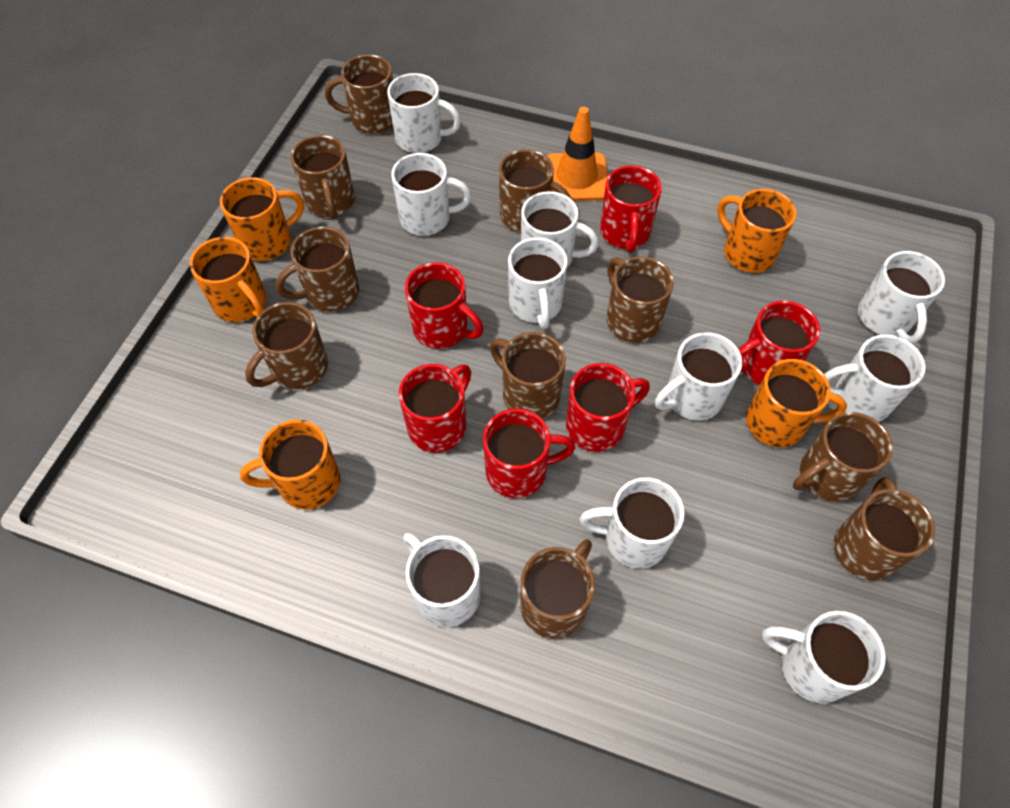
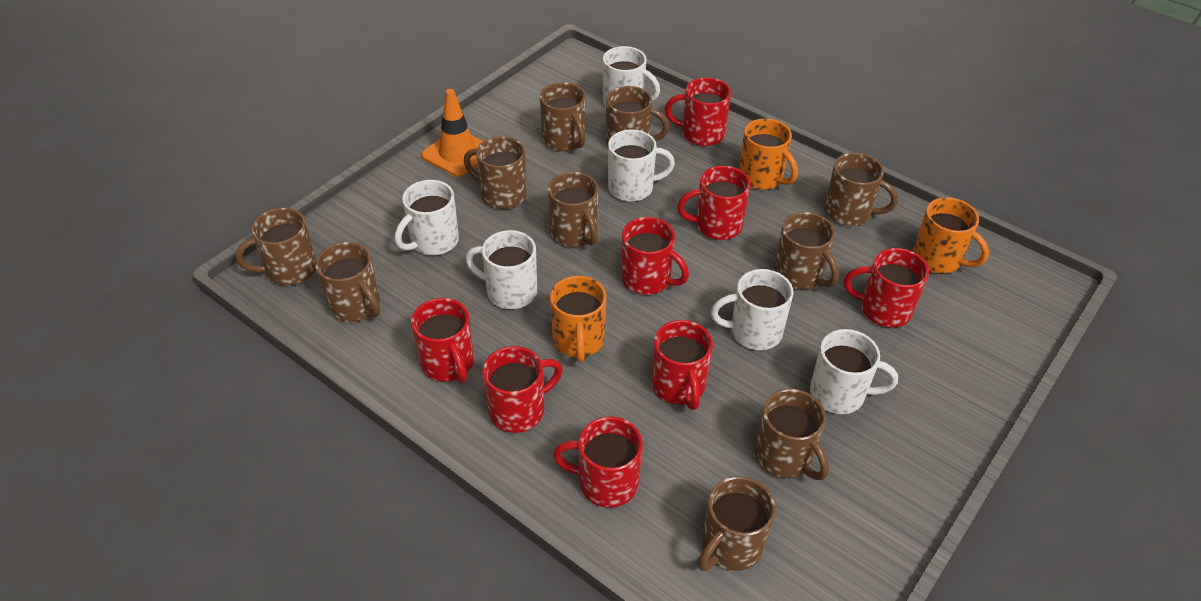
orange mug: [190,237,266,322] [220,177,304,261] [240,420,340,510] [717,189,797,273] [746,359,847,447] = 5 -> [550,276,607,362] [739,118,798,190] [912,197,989,273] = 3
red mug: [399,364,471,453] [405,262,484,349] [483,409,576,498] [566,363,650,452] [600,165,662,253] [738,301,820,385] = 6 -> [411,298,474,383] [482,346,563,433] [553,416,643,508] [621,217,689,295] [651,320,713,410] [665,78,731,146] [677,166,750,240] [844,248,929,328] = 8
white mug: [387,73,461,153] [391,153,472,236] [403,533,481,627] [508,237,568,329] [521,191,599,268] [580,478,685,568] [655,332,742,420] [762,611,886,703] [824,334,925,422] [858,251,945,344] = 10 -> [395,180,459,255] [465,230,537,309] [603,46,660,106] [608,130,675,202] [711,269,794,350] [810,329,898,414] = 6

